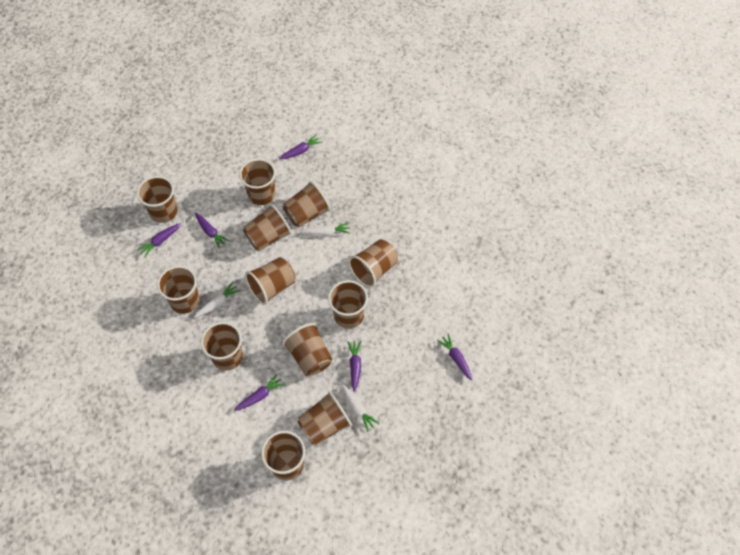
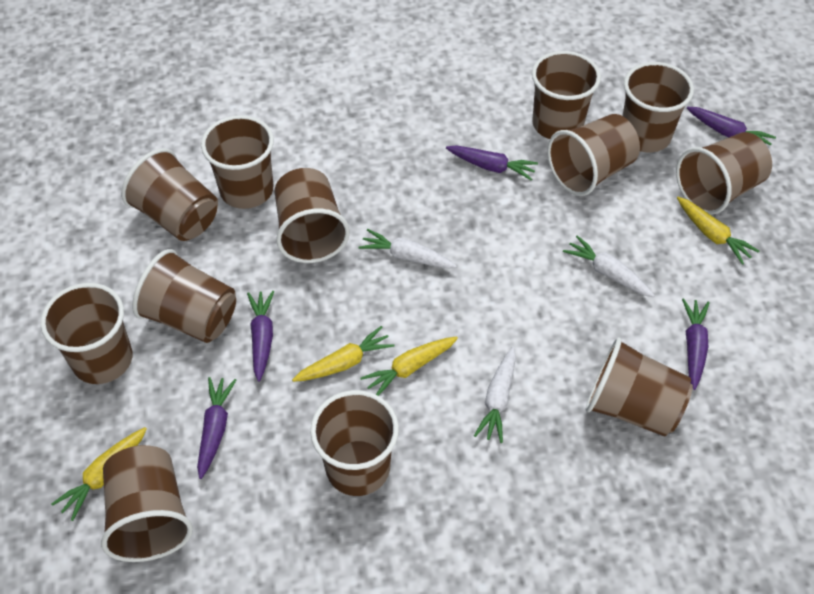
purple carrot: [137,223,181,257] [195,213,229,248] [234,374,285,411] [279,135,322,160] [347,341,362,392] [437,333,472,381] = 6 -> [197,377,236,479] [247,291,274,382] [446,145,538,180] [682,298,710,390] [687,107,776,145] = 5
yellow carrot: none = 0 -> [51,427,147,521] [292,326,395,382] [360,336,458,396] [677,197,759,265] = 4

